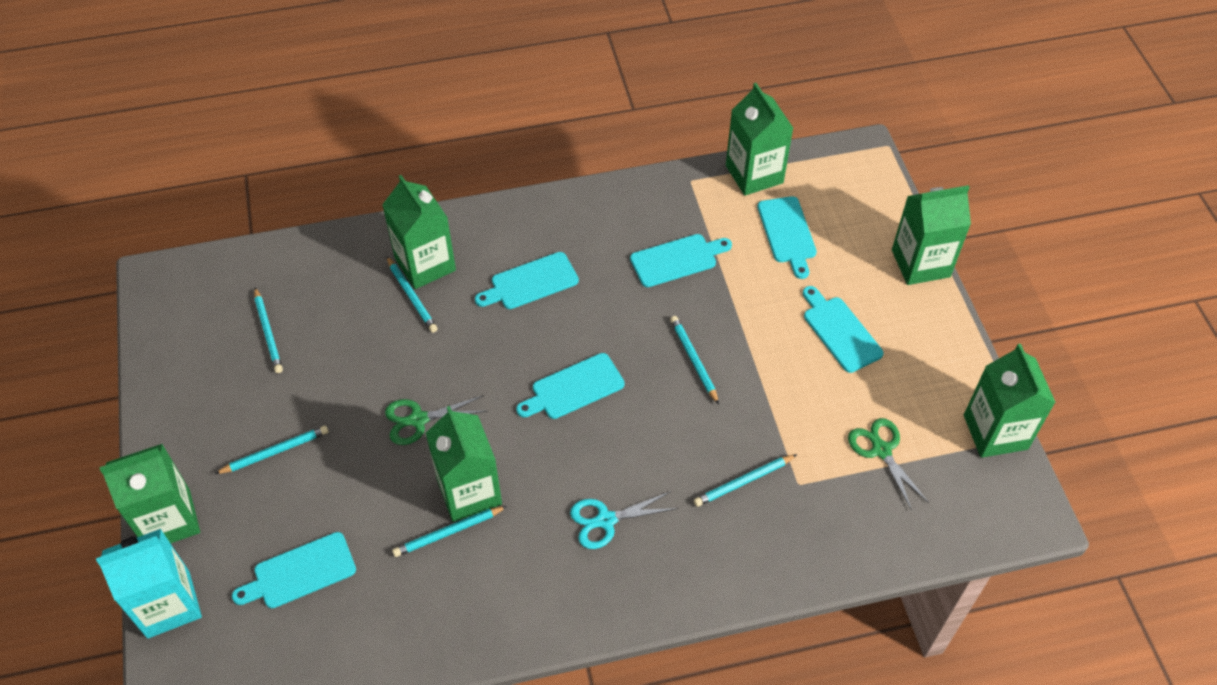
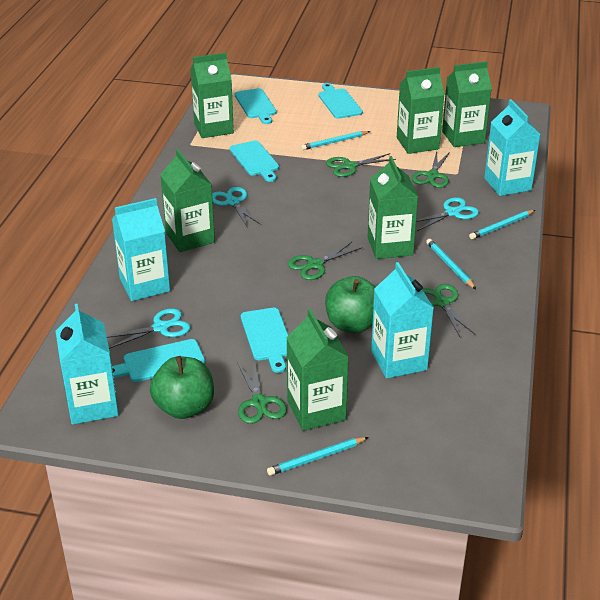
green apple: none = 0 -> [150,356,214,419] [325,276,376,333] = 2
green scissors: [385,395,487,445] [848,418,929,511] = 2 -> [237,359,287,424] [288,242,361,280] [326,153,396,177] [412,151,450,188] [422,284,475,337] = 5
turquoise carton: [96,529,202,639] = 1 -> [56,304,119,424] [112,198,170,301] [371,262,434,378] [484,99,540,196] = 4
turquoise cutting board: [232,532,356,608] [475,252,579,309] [516,353,625,419] [630,234,732,287] [758,196,817,279] [803,286,884,373] = 6 -> [112,339,205,382] [230,141,279,182] [234,88,277,124] [241,308,288,373] [318,83,363,119] = 5
turquoise pencil: [215,426,328,474] [254,287,283,373] [387,257,438,333] [392,506,507,557] [670,316,719,405] [694,454,797,507] = 6 -> [267,437,369,476] [301,131,370,150] [426,239,476,289] [469,210,535,239] = 4
turquoise scissors: [570,491,678,549] = 1 -> [107,308,190,349] [212,187,261,228] [416,197,479,231] = 3

